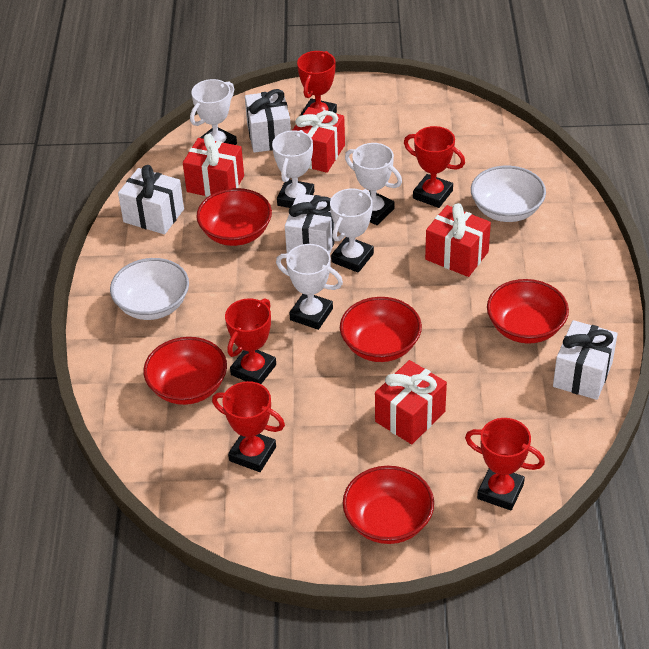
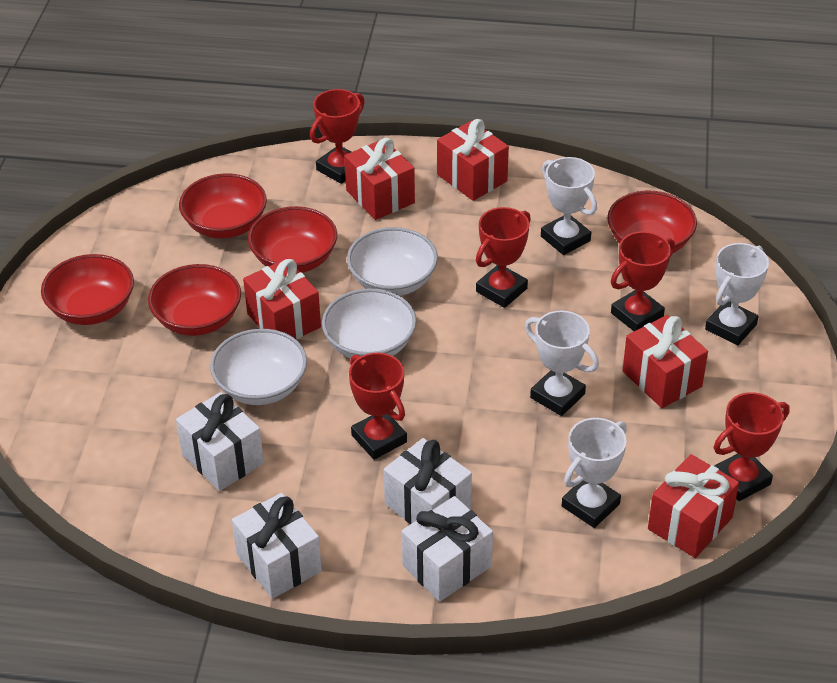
red gift: [183,134,244,197] [292,107,345,173] [375,360,447,444] [425,203,491,277] = 4 -> [243,258,321,339] [344,138,415,220] [437,119,509,201] [622,315,708,408] [648,454,739,558] = 5
white bowl: [110,258,189,320] [471,166,546,222] = 2 -> [210,329,307,405] [322,288,417,358] [347,227,438,296] = 3
white trophy: [190,79,237,145] [272,130,315,208] [276,244,343,330] [330,188,374,273] [345,143,402,225] = 5 -> [525,310,599,416] [541,157,597,255] [562,418,627,528] [705,243,769,345] = 4

